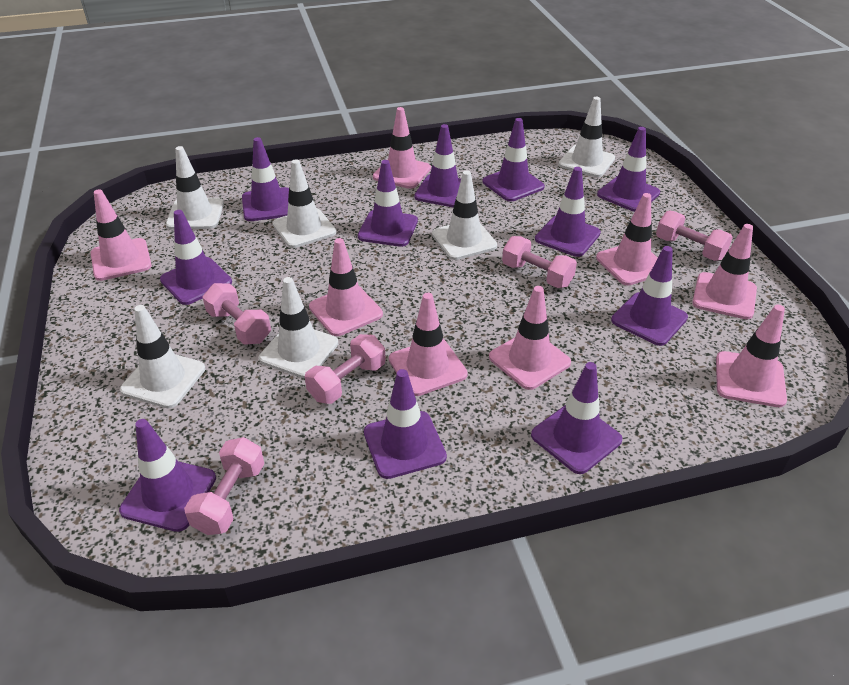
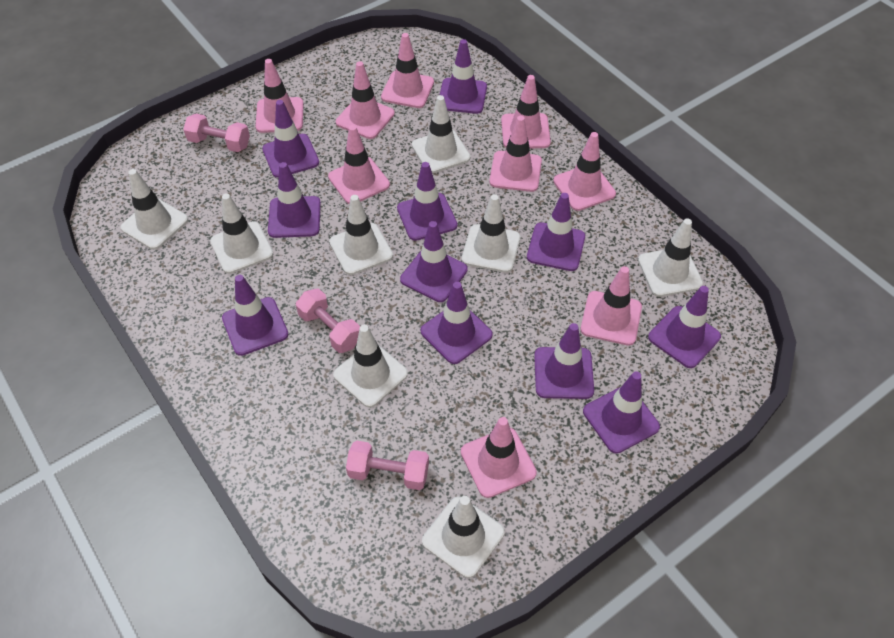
pink dumbbell: [184,437,264,535] [202,283,271,345] [305,334,386,404] [502,236,577,288] [656,210,733,261] = 5 -> [183,114,250,152] [296,289,360,353] [346,441,429,490] = 3
pink traffic cone: [91,189,152,281] [309,238,383,336] [373,107,431,189] [389,293,468,396] [489,286,571,390] [596,193,658,285] [693,224,757,319] [716,305,787,407] = 8 -> [255,59,304,133] [328,125,390,204] [336,61,395,139] [381,33,434,108] [461,417,537,498] [489,116,542,192] [501,75,551,148] [553,132,616,211] [580,266,642,346] = 9
white traffic cone: [120,305,205,408] [166,146,224,229] [259,277,338,379] [273,159,336,248] [432,171,497,260] [559,97,615,177] = 6 -> [120,169,188,250] [210,193,273,274] [329,195,393,275] [333,325,408,408] [412,95,470,173] [422,496,505,578] [462,194,520,273] [638,218,703,297] = 8

